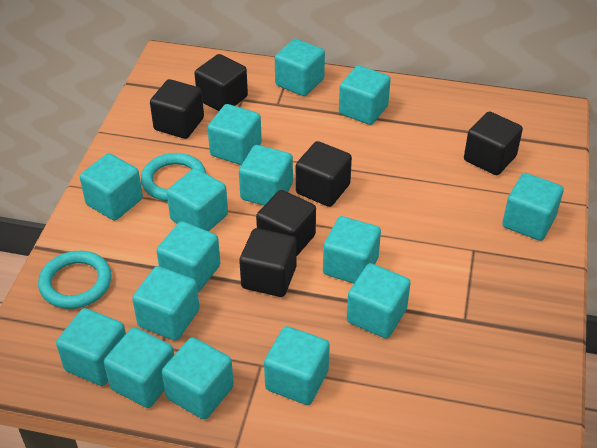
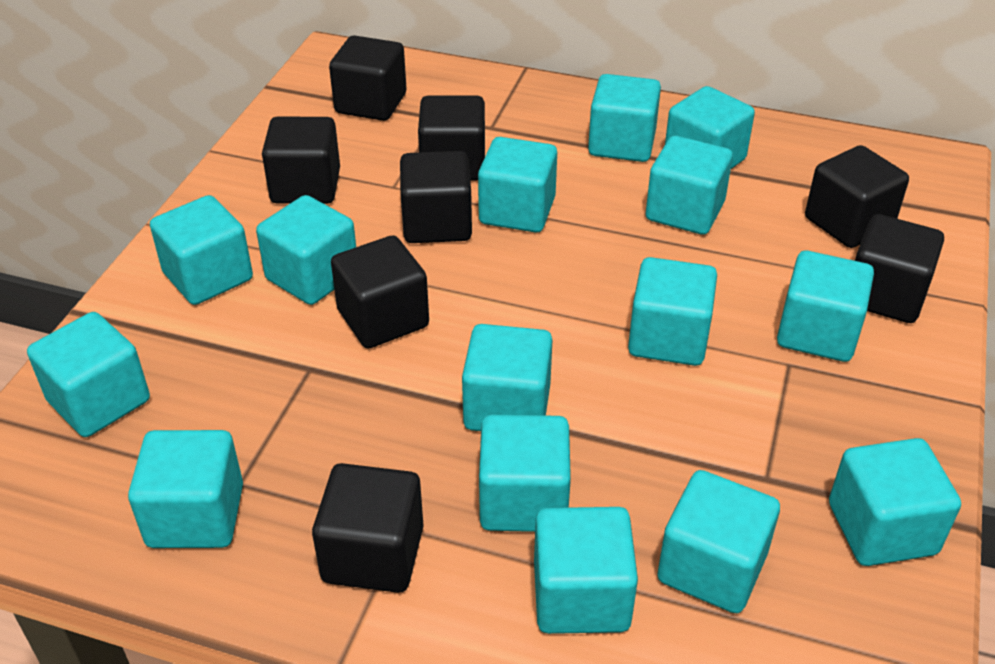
black cube: [150,79,204,139] [194,54,248,111] [239,228,297,297] [256,190,316,256] [296,141,352,207] [464,112,523,175] = 6 -> [262,117,340,204] [312,463,423,593] [329,35,407,121] [331,235,429,348] [400,151,472,243] [418,96,485,180] [805,145,909,248] [855,214,944,323] = 8
turquoise ring: [38,251,112,309] [141,153,206,201] = 2 -> none = 0

